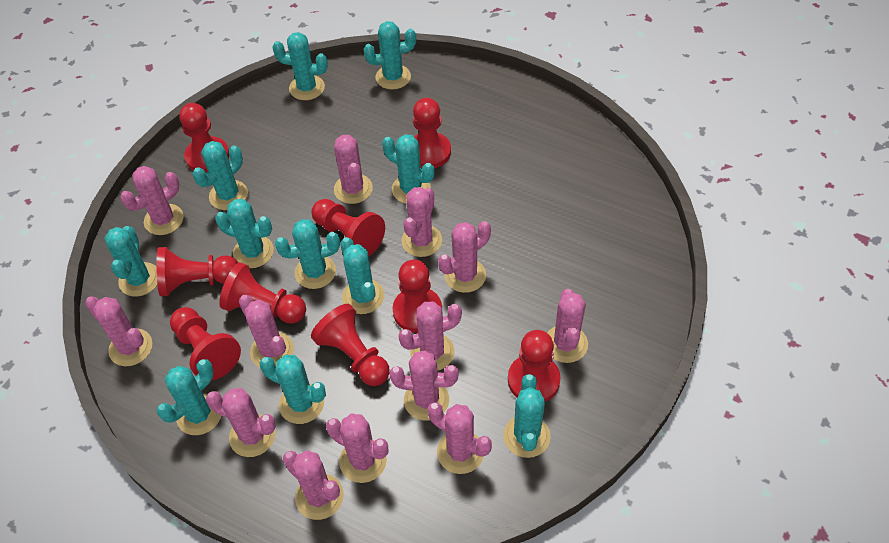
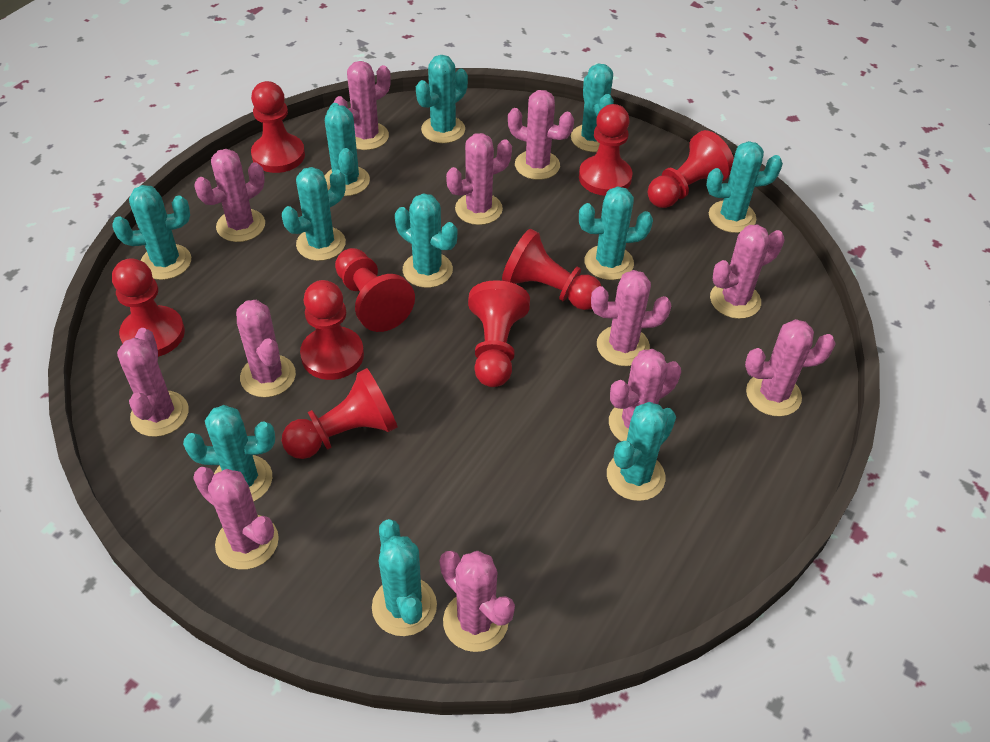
pink cactus: [85,296,152,366] [120,166,184,235] [206,388,276,457] [239,295,294,367] [283,450,344,520] [326,413,388,483] [334,135,373,204] [389,350,459,421] [398,302,462,370] [402,187,442,257] [428,402,492,474] [438,221,491,293] [547,289,588,363] = 13 -> [117,328,189,437] [193,467,279,570] [194,149,265,242] [236,300,296,397] [333,61,391,150] [440,551,515,652] [446,133,512,225] [508,90,574,180] [591,270,671,366] [609,349,681,441] [710,224,784,319] [745,319,836,416] = 12

